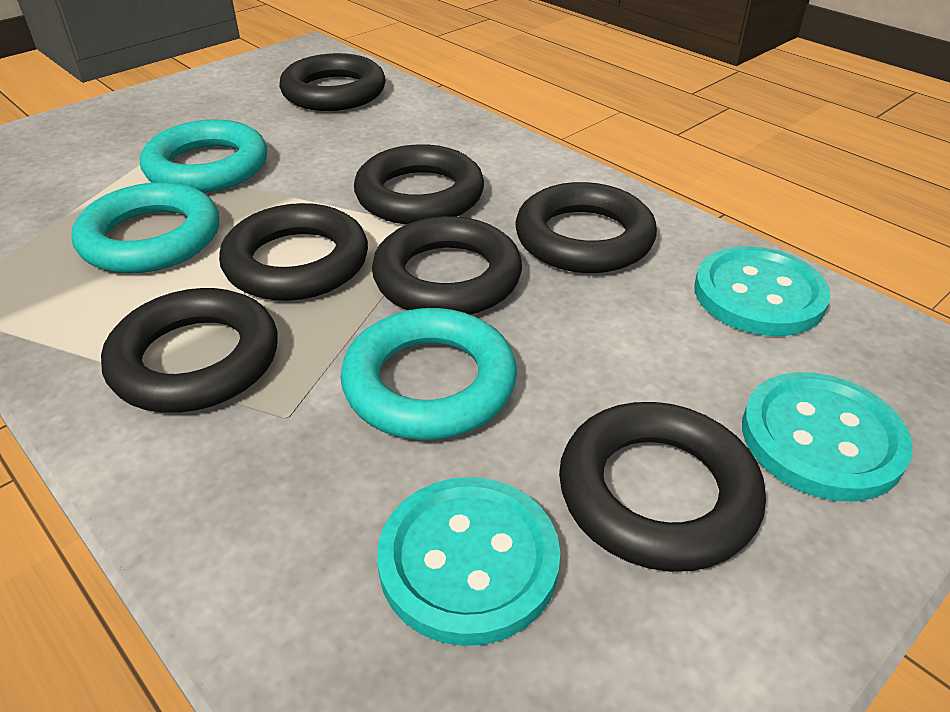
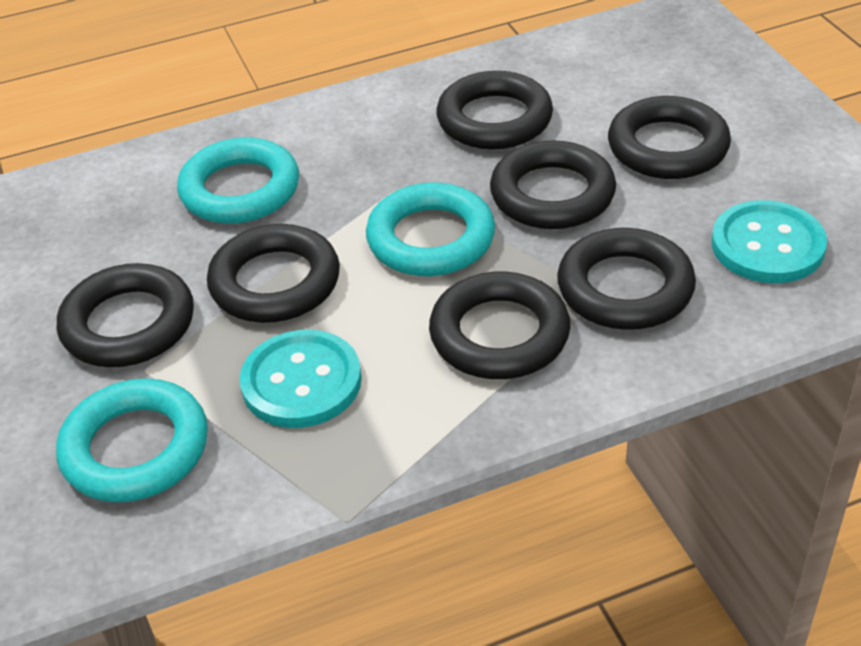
turquoise button: [377,477,560,646] [695,246,831,336] [742,372,913,502] = 3 -> [240,330,362,428] [711,200,827,283] = 2

